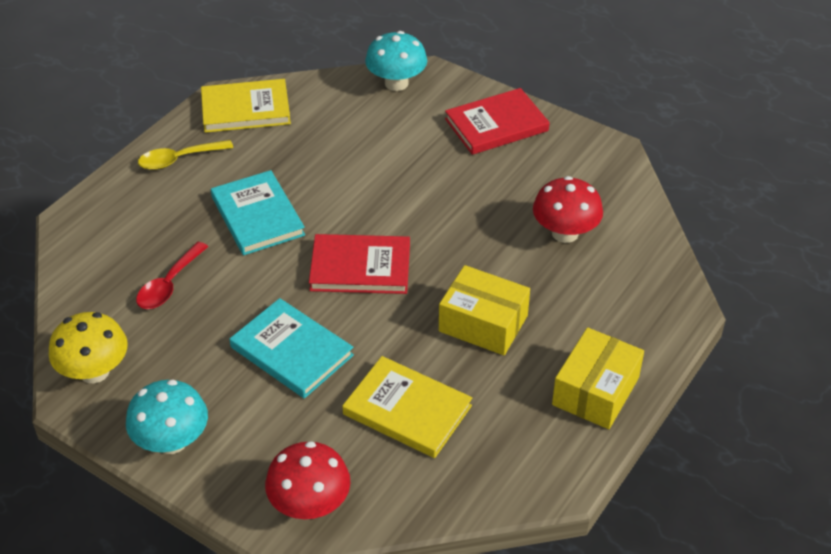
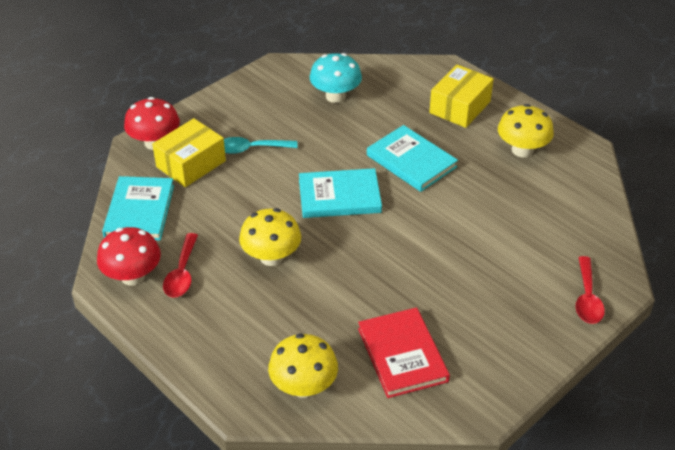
red book: [309,234,410,294] [445,88,550,155] = 2 -> [358,307,450,398] = 1
red spoon: [136,242,208,309] = 1 -> [163,233,198,298] [576,256,605,324] = 2
turquoise book: [211,170,305,255] [230,298,354,399] = 2 -> [102,176,174,240] [299,168,382,218] [367,125,458,192] = 3
turquoise mushroom: [126,380,208,454] [365,31,427,91] = 2 -> [310,53,362,103] = 1
turquoise spoon: none = 0 -> [224,137,298,154] = 1
yellow book: [201,79,291,133] [342,356,472,458] = 2 -> none = 0
yellow mushroom: [49,312,128,383] = 1 -> [239,208,301,266] [268,333,338,398] [498,104,554,157] = 3
yellow spoon: [138,140,233,170] = 1 -> none = 0

